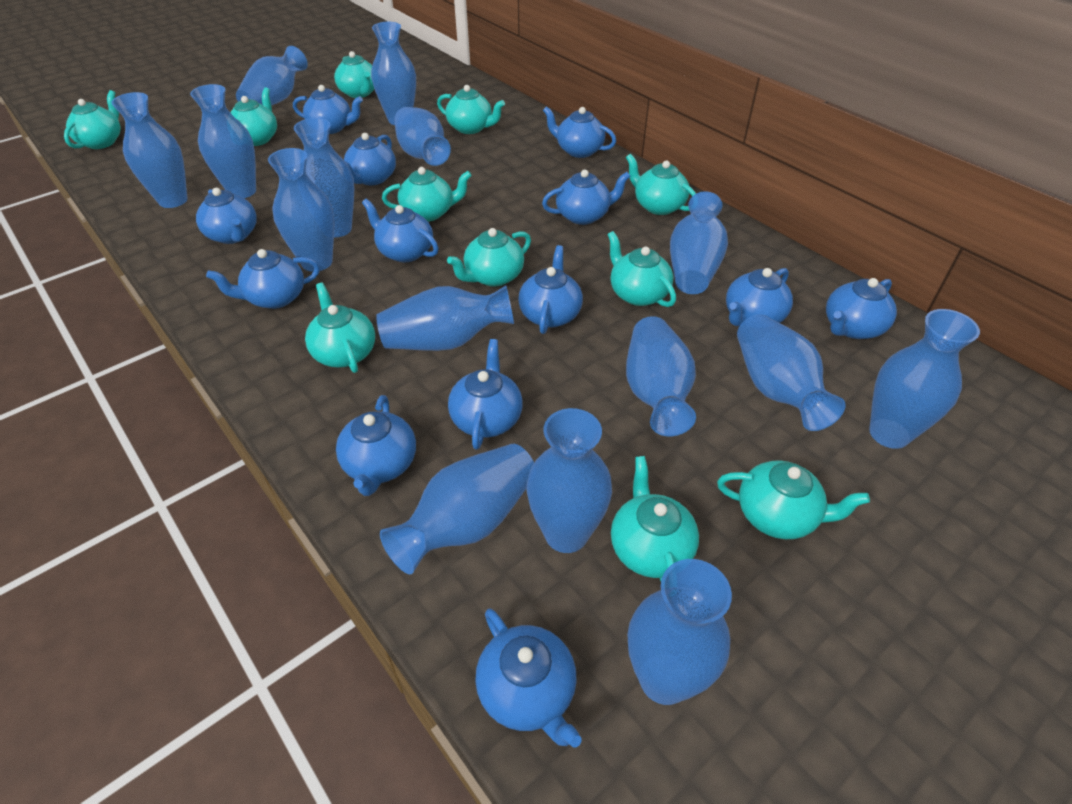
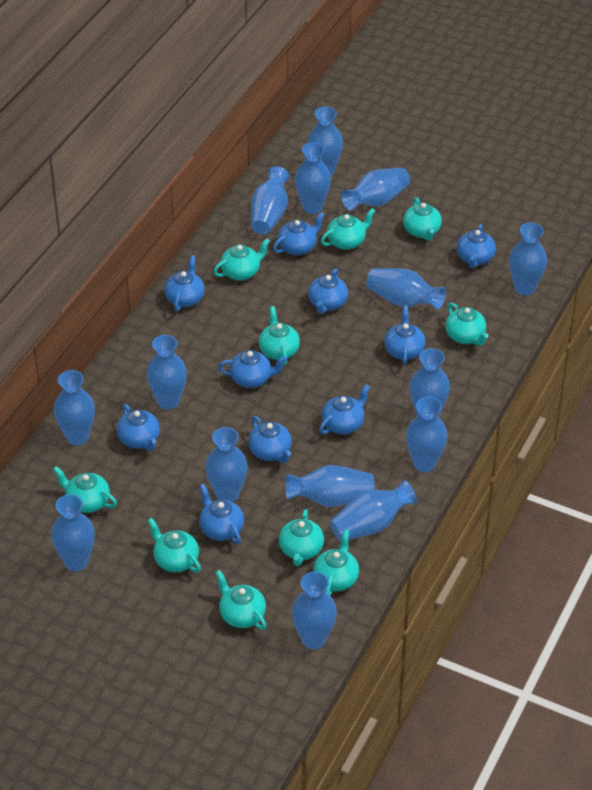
blue teapot: [196,188,257,244] [206,249,320,309] [293,85,363,134] [336,395,416,496] [344,133,396,185] [362,198,439,262] [448,339,523,449] [475,608,582,747] [518,245,583,334] [542,170,631,225] [543,106,616,158] [726,268,793,326] [826,278,897,339] = 13 -> [117,404,160,451] [164,255,205,311] [199,484,244,544] [218,350,287,388] [248,416,292,463] [273,212,325,255] [308,268,348,314] [319,384,370,434] [384,306,426,365] [457,224,496,268] = 10
turquoise teapot: [64,90,121,149] [230,87,277,146] [305,283,375,373] [334,51,374,98] [382,167,472,222] [437,85,505,134] [447,228,531,287] [607,231,676,307] [611,456,699,581] [626,154,696,215] [717,460,870,539] = 11 -> [53,466,117,513] [147,518,201,573] [213,239,270,280] [215,570,266,630] [259,306,300,365] [279,509,324,566] [313,529,359,596] [321,208,375,250] [403,197,442,241] [445,302,489,346] = 10

